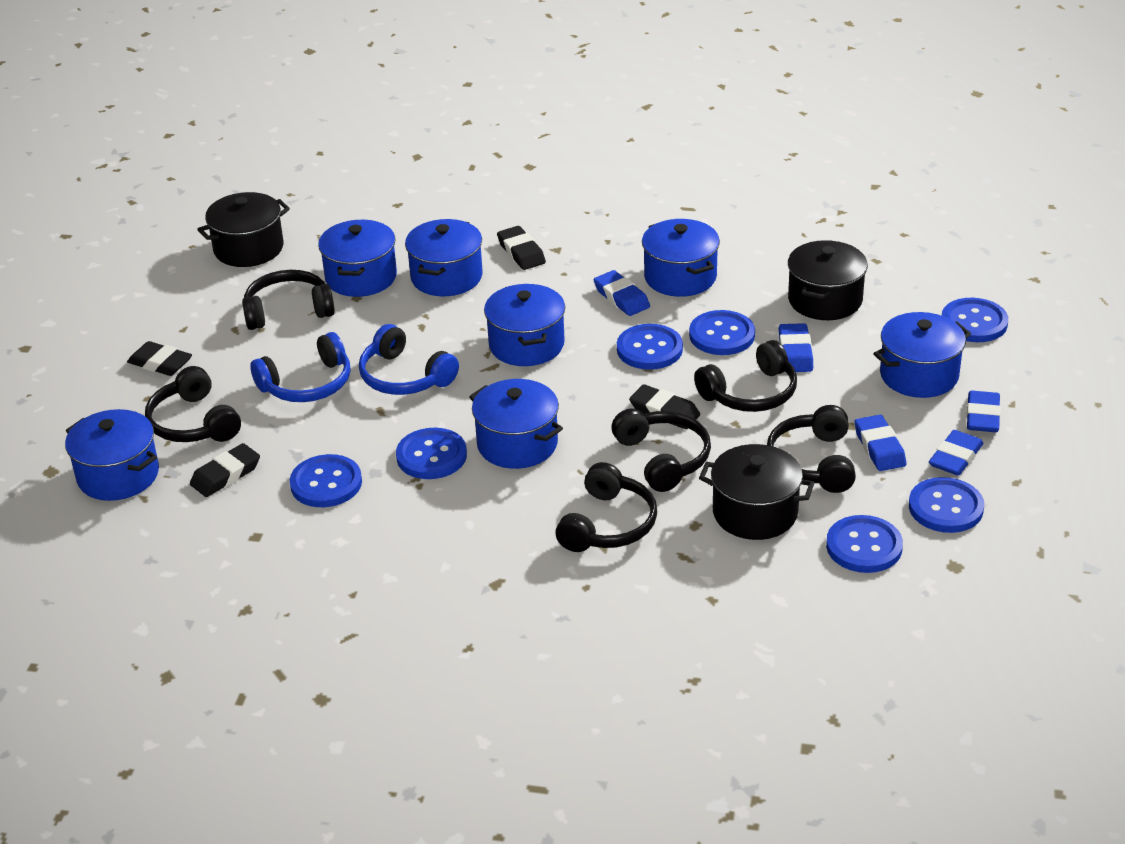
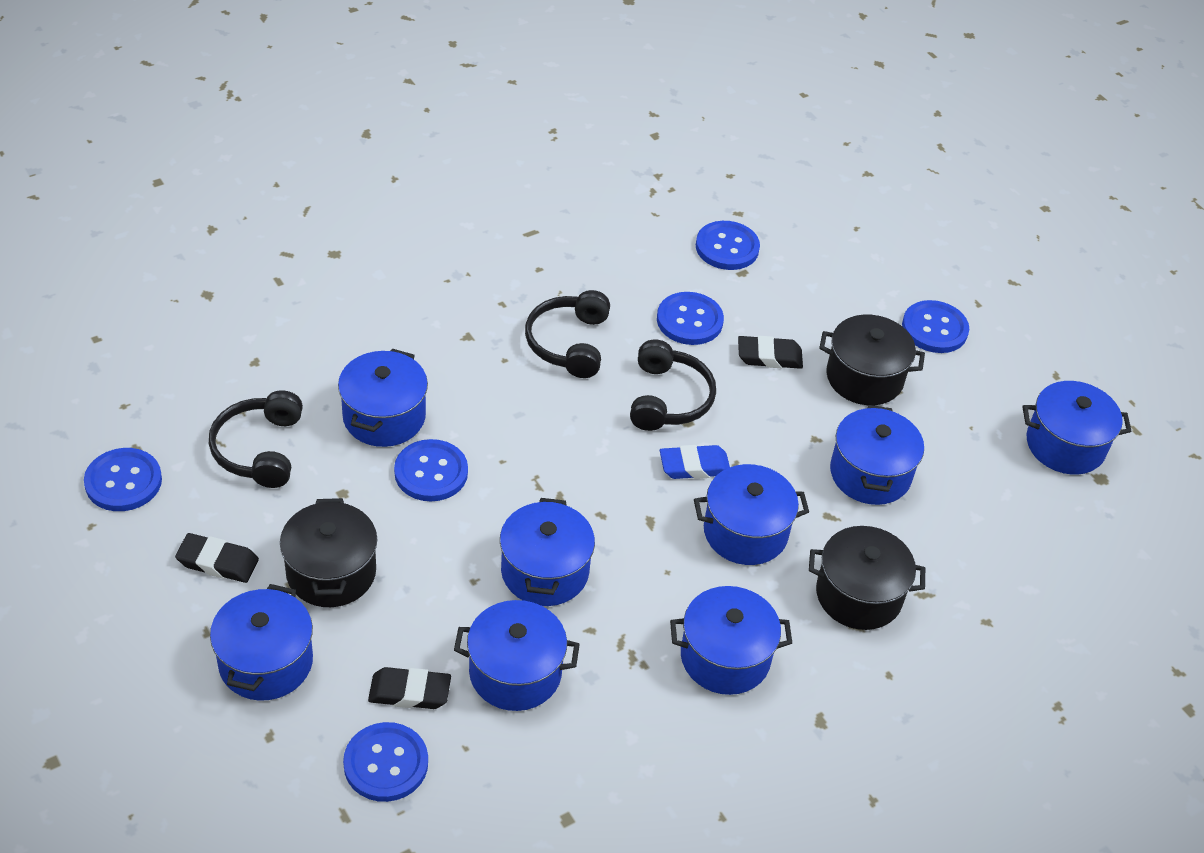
black eraser: [127,341,192,376] [190,443,260,497] [497,226,546,270] [629,384,700,429] = 4 -> [175,533,259,583] [368,667,451,709] [738,336,803,369] = 3
black headphones: [145,366,241,442] [242,270,335,330] [555,462,657,552] [611,409,711,492] [694,340,797,412] [767,405,856,493] = 6 -> [209,390,303,488] [525,290,610,378] [630,339,716,431] = 3
blue button: [290,454,362,507] [396,428,467,479] [617,324,683,370] [689,310,755,355] [826,515,903,573] [909,477,984,533] [942,298,1008,342] = 7 -> [84,448,162,511] [343,722,428,802] [394,439,468,502] [657,292,724,345] [696,221,760,270] [902,300,969,353] = 6
blue eraser: [594,270,650,316] [779,323,813,372] [855,415,906,471] [929,430,983,476] [967,391,1001,432] = 5 -> [660,445,730,479] = 1
blue headphones: [250,332,350,402] [359,324,459,395] = 2 -> none = 0
blue pot: [65,409,159,501] [318,220,397,297] [405,219,482,296] [469,379,563,469] [484,284,565,366] [642,219,720,297] [873,312,971,398] = 7 -> [210,584,313,701] [338,349,428,447] [454,600,580,711] [500,498,595,606] [670,586,792,695] [694,464,809,565] [830,405,924,505] [1023,381,1132,475] = 8

